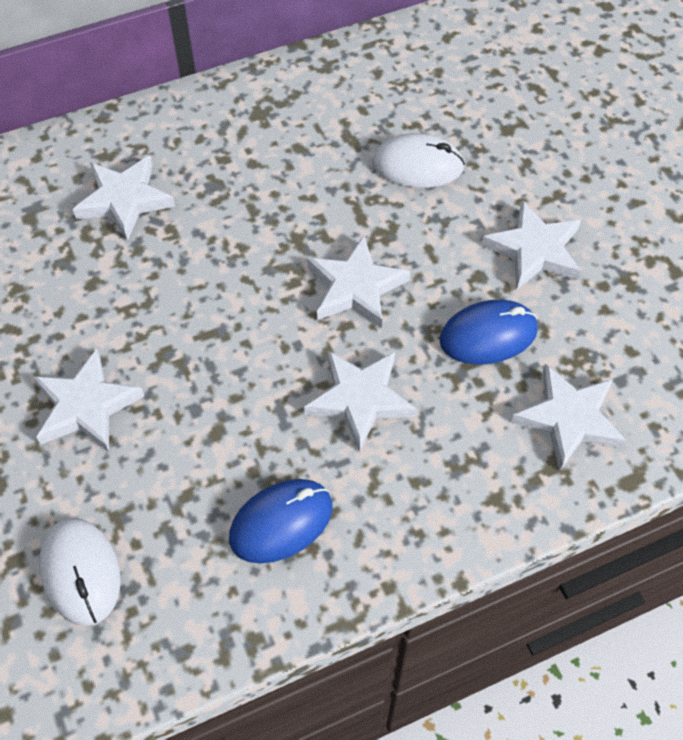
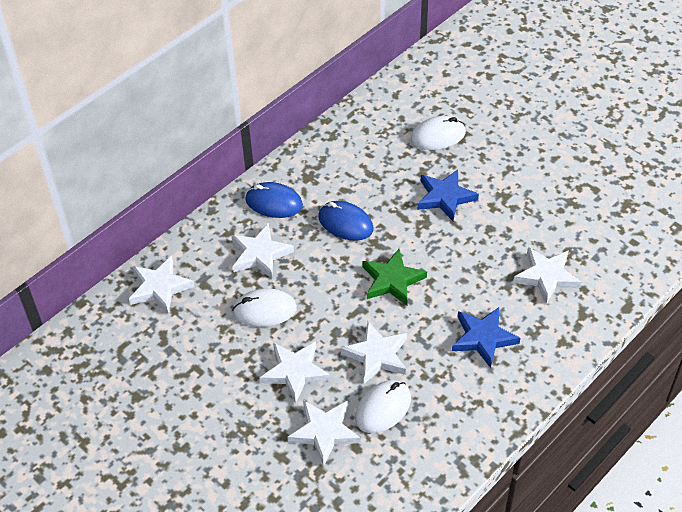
blue star: none = 0 -> [417,169,479,221] [452,307,520,368] = 2
green star: none = 0 -> [362,249,427,306] = 1
white mouse: [39,518,121,626] [372,133,465,188] = 2 -> [232,289,297,327] [355,380,411,433] [411,116,466,150] = 3

